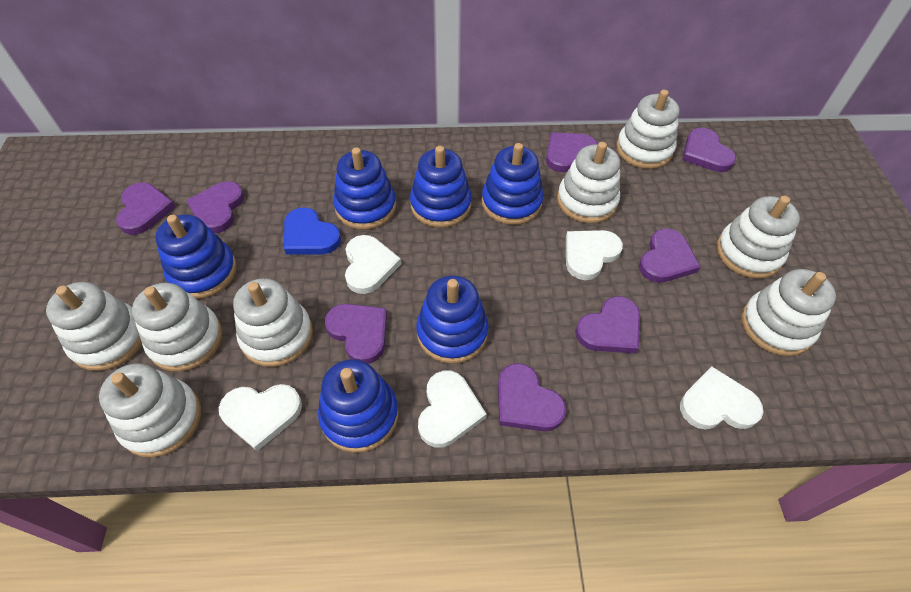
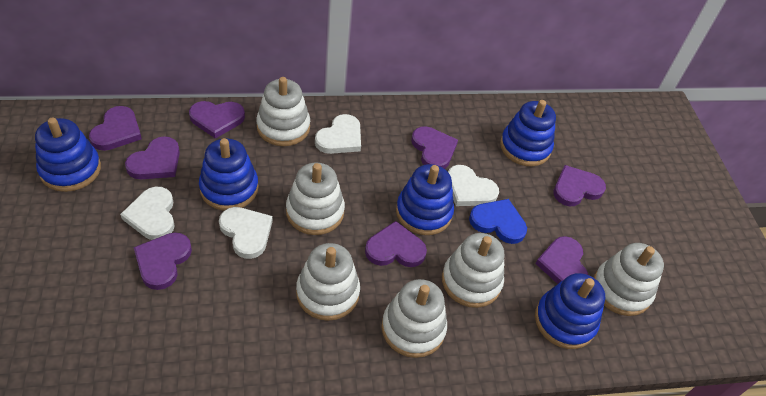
blue stacking toy: [155,215,237,299] [318,359,398,453] [333,147,396,230] [410,146,472,228] [416,275,489,364] [482,143,543,225] = 6 -> [35,117,101,192] [199,138,259,211] [396,164,454,235] [500,100,556,166] [535,273,605,349] = 5
white heart: [219,384,302,451] [345,235,401,294] [418,370,487,448] [566,230,623,280] [680,366,764,430] = 5 -> [120,187,175,240] [219,207,273,259] [315,114,361,154] [448,165,499,206] = 4
white stacking toy: [46,282,142,371] [99,363,201,458] [132,283,222,372] [233,278,313,367] [557,142,620,223] [616,90,680,169] [717,196,800,278] [741,269,836,356] = 8 -> [256,77,310,146] [286,163,345,235] [296,243,360,321] [382,279,447,358] [442,233,504,308] [594,243,664,316] = 6

